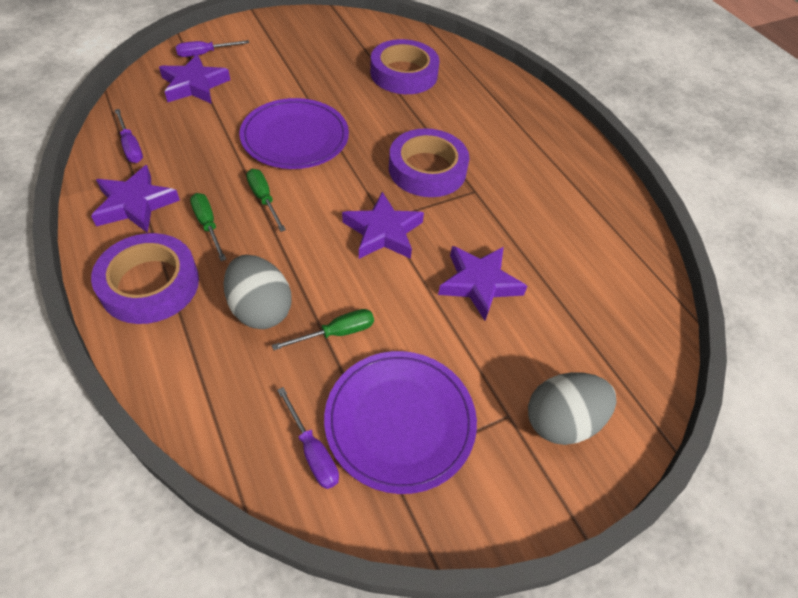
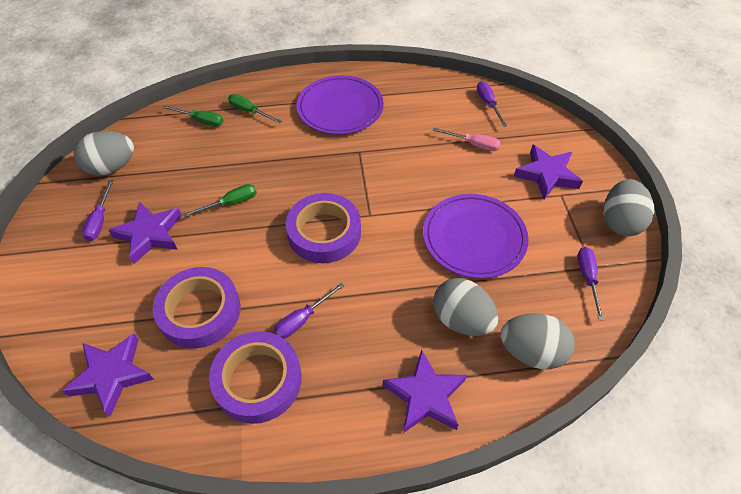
grey egg: [224,255,291,329] [528,372,617,445] = 2 -> [74,131,134,176] [433,278,498,336] [500,313,575,369] [604,179,654,236] = 4
pink screwdriver: none = 0 -> [433,128,501,151] = 1
purple screwdriver: [115,109,143,163] [176,40,249,57] [277,387,339,489] = 3 -> [82,180,113,241] [274,283,345,339] [477,81,508,127] [577,247,604,320] = 4

